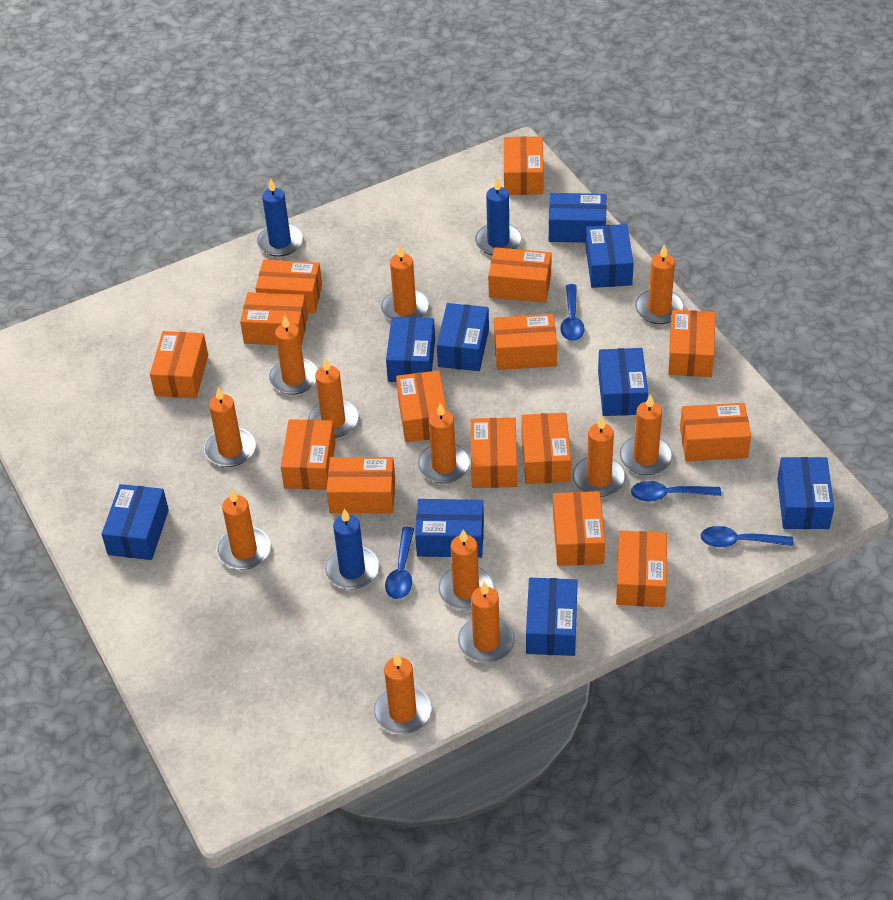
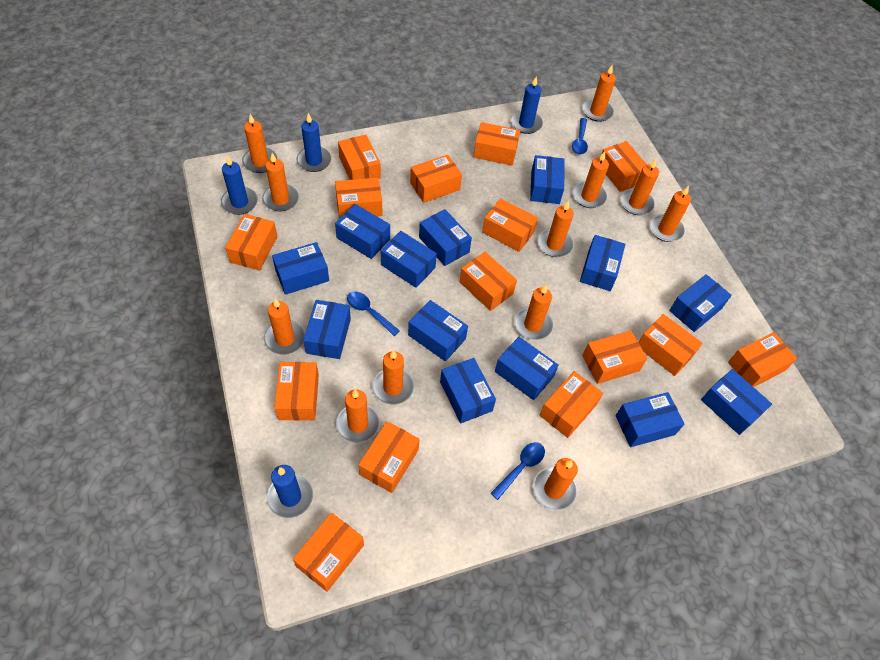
blue box: [101,484,169,560] [386,317,435,382] [415,499,484,558] [437,303,489,371] [526,578,578,656] [549,193,606,243] [586,224,634,288] [598,348,648,416] [777,457,834,529] = 9 -> [272,242,329,295] [303,300,351,359] [335,204,390,259] [381,231,437,288] [408,300,468,362] [419,209,472,266] [440,358,496,423] [495,337,559,400] [530,155,564,204] [580,235,626,291] [616,392,685,447] [669,274,732,332] [701,369,772,435] = 13
blue candle: [256,179,303,257] [324,509,379,590] [475,178,522,255] = 3 -> [221,155,258,215] [267,465,313,518] [296,113,331,172] [511,77,543,134] = 4
blue spoon: [385,527,414,599] [560,284,585,341] [631,481,721,502] [701,526,793,547] = 4 -> [347,292,400,336] [491,442,545,500] [572,118,588,155] = 3

